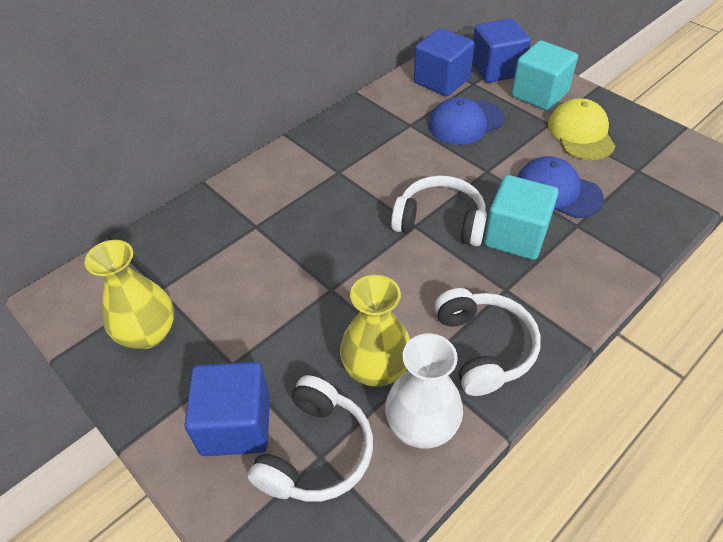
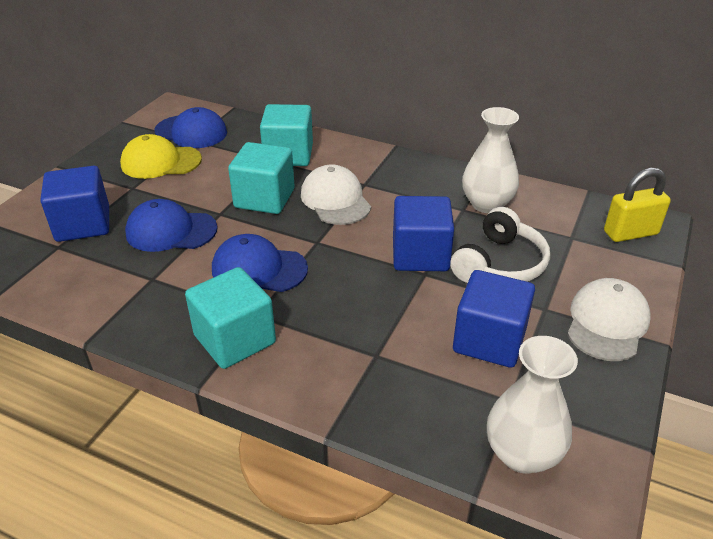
blue cap: [429,97,504,145] [517,156,604,218] = 2 -> [125,199,217,252] [154,107,227,148] [212,234,308,292] = 3
turquoise cube: [484,175,558,260] [511,40,578,111] = 2 -> [185,267,276,369] [228,142,294,214] [260,104,313,166] = 3
white cap: none = 0 -> [301,165,371,225] [567,278,650,361] = 2
white headphones: [248,375,373,502] [391,175,487,246] [434,288,541,396] = 3 -> [450,207,550,283] = 1
white vase: [385,334,463,449] = 1 -> [462,107,519,213] [487,336,578,474] = 2
yellow padlock: none = 0 -> [604,168,671,242] = 1
yellow vase: [84,240,174,349] [340,275,410,387] = 2 -> none = 0

